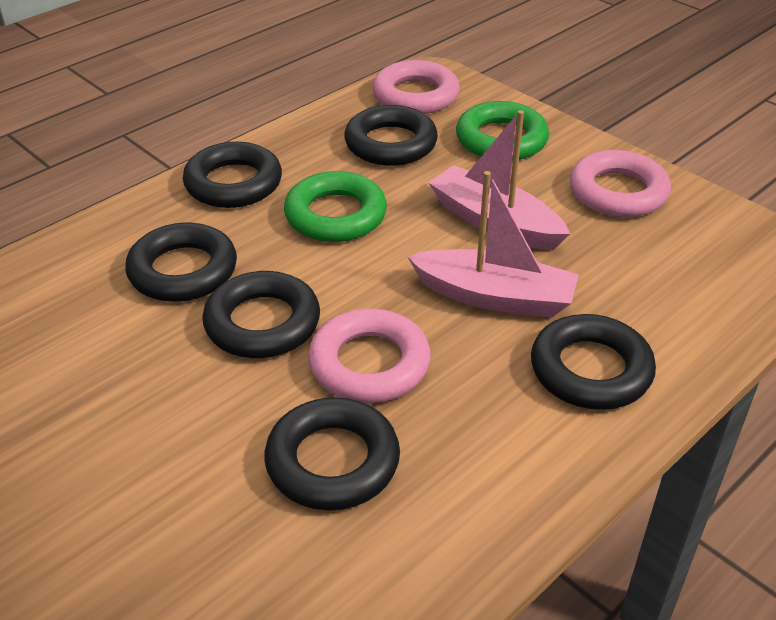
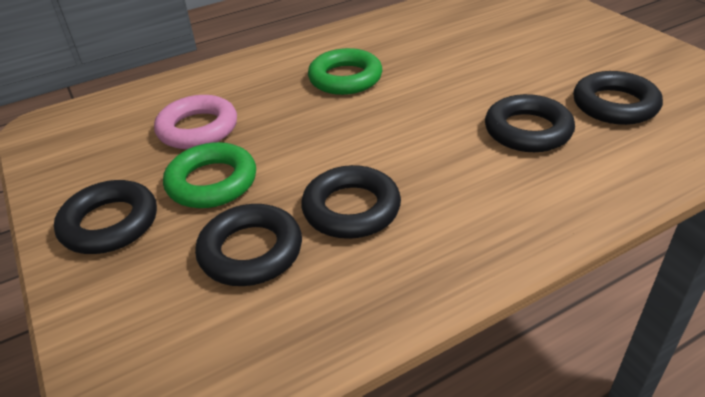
black ring: [125,223,237,302] [183,142,282,208] [202,271,320,358] [264,397,400,511] [344,105,438,166] [531,314,656,410] = 6 -> [54,180,157,254] [195,204,302,286] [301,165,401,239] [485,94,575,152] [573,71,663,125] = 5
pink boat: [407,171,579,318] [429,110,570,250] = 2 -> none = 0
pink ring: [308,308,431,403] [373,60,460,114] [570,150,671,217] = 3 -> [154,95,237,149] = 1

